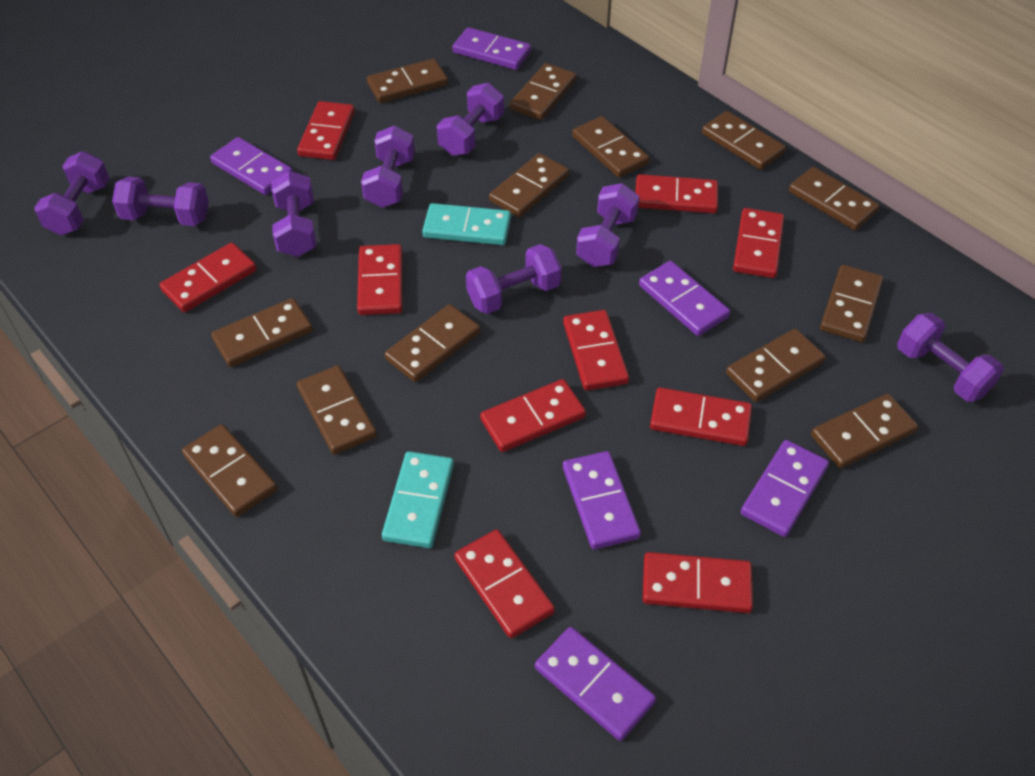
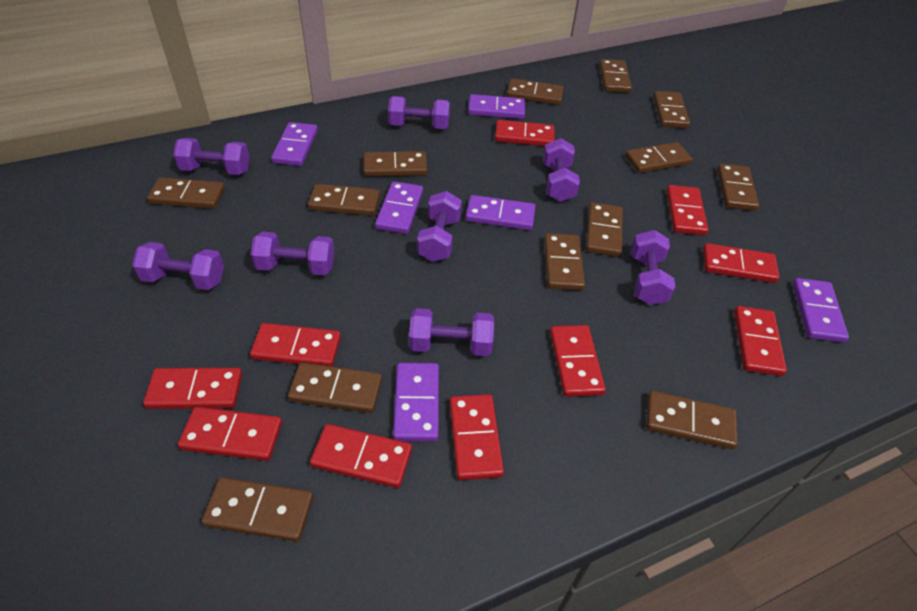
turquoise domino: [382,451,454,548] [422,203,511,245] = 2 -> none = 0

